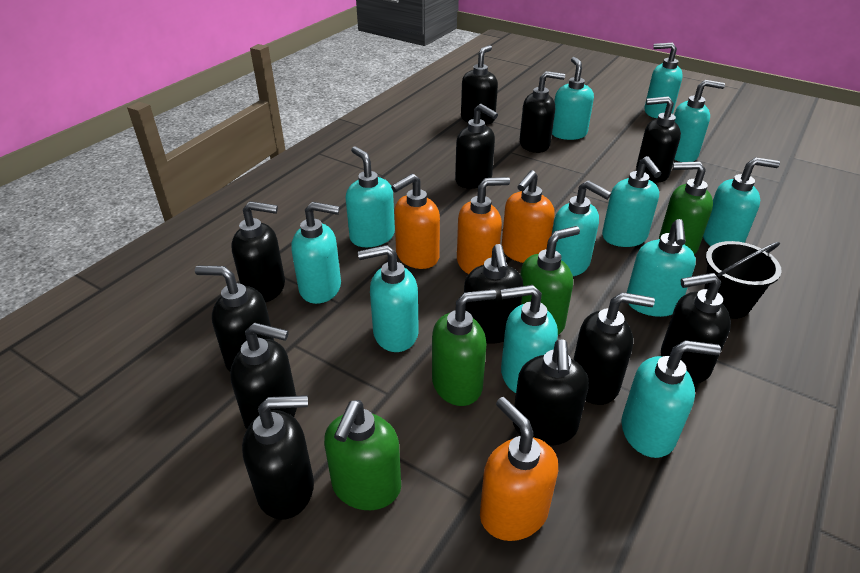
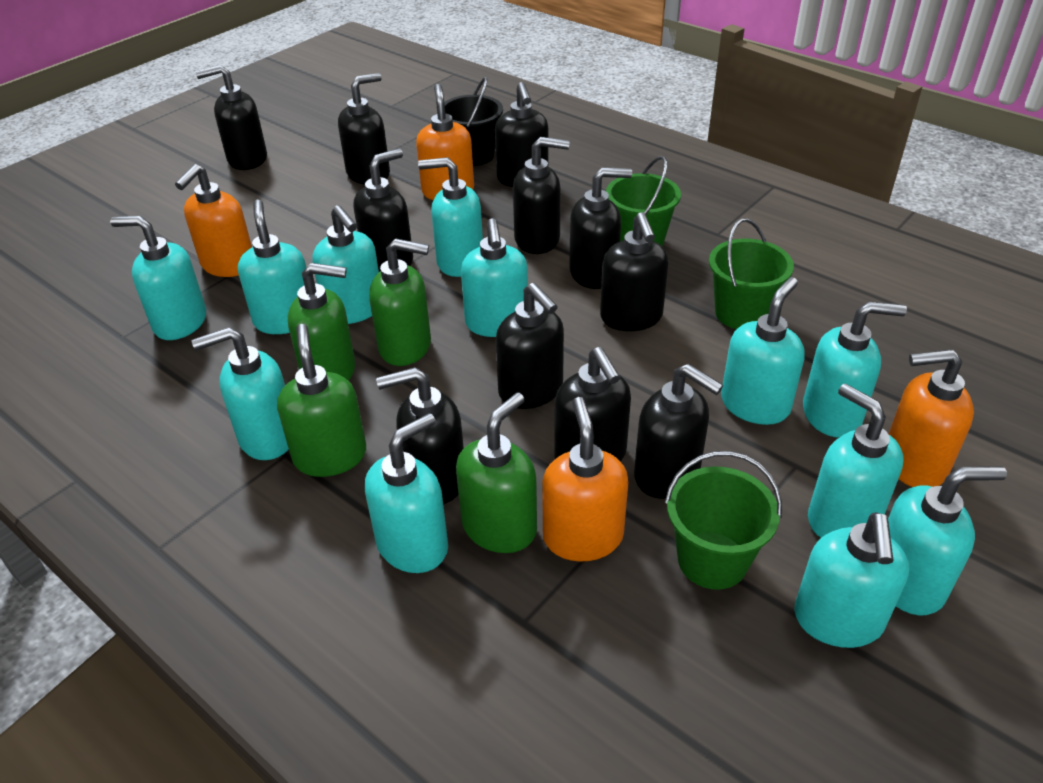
black soap dispenser: [195,266,274,372] [230,323,297,429] [232,201,285,302] [242,395,314,520] [455,104,498,189] [461,45,498,125] [464,244,523,344] [513,339,589,446] [520,71,565,153] [573,292,655,405] [636,96,681,183] [661,273,731,383] = 12 -> [195,65,267,170] [338,73,390,185] [354,149,413,272] [376,367,464,504] [495,82,548,187] [495,283,564,409] [513,137,570,254] [554,347,631,462] [569,167,632,289] [600,212,669,331] [634,364,723,499] = 11
green bucket: none = 0 -> [606,156,681,247] [665,451,782,590] [709,218,794,329] = 3

